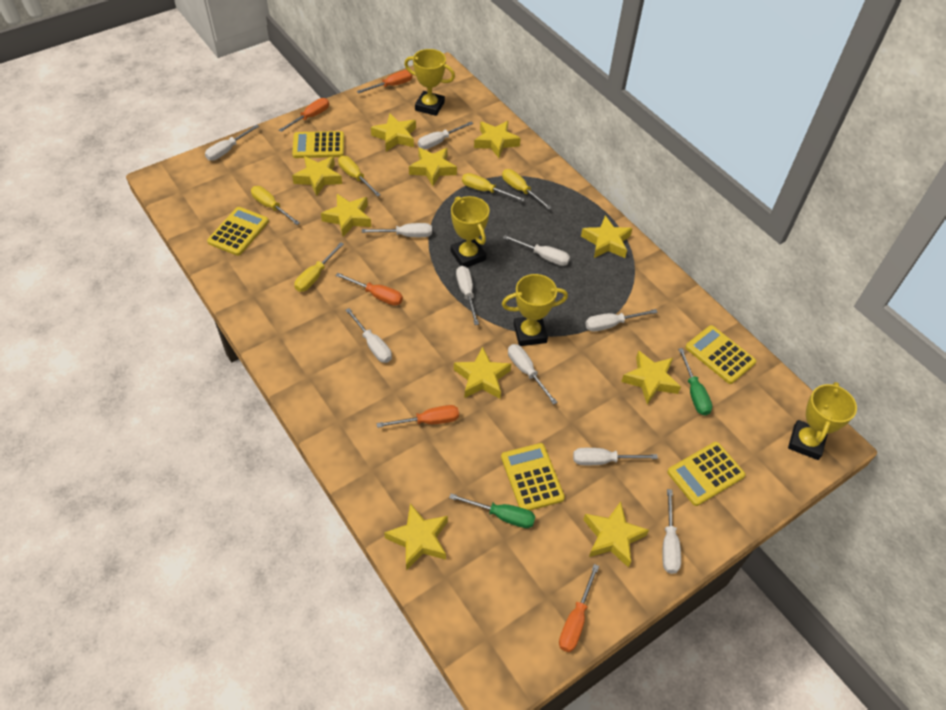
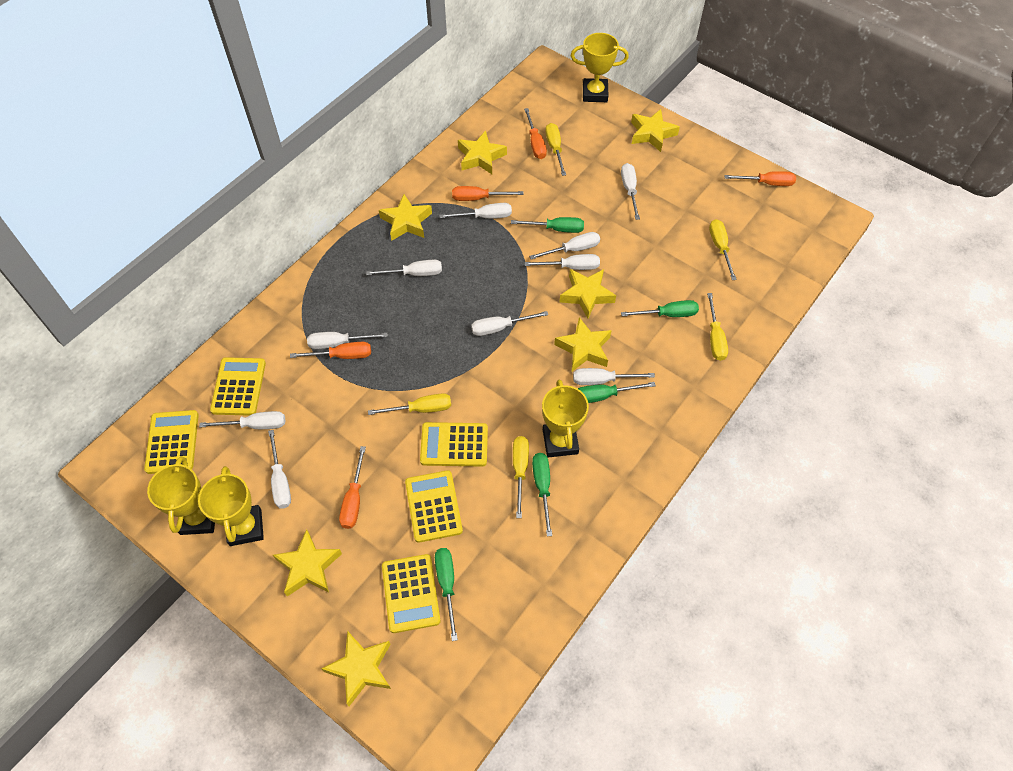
green screwdriver: [449,493,535,528] [678,348,712,416] = 2 -> [435,548,458,641] [511,217,584,233] [532,453,552,536] [578,382,656,403] [621,300,699,317] = 5
yellow star: [292,156,342,196] [321,194,371,237] [371,114,416,151] [384,503,448,570] [409,148,457,186] [454,346,511,399] [474,121,521,158] [581,215,633,258] [583,502,649,568] [621,350,681,404] = 10 -> [273,529,342,597] [321,631,391,706] [379,194,432,241] [458,131,507,174] [554,317,612,371] [560,269,616,318] [631,109,680,152] = 7

